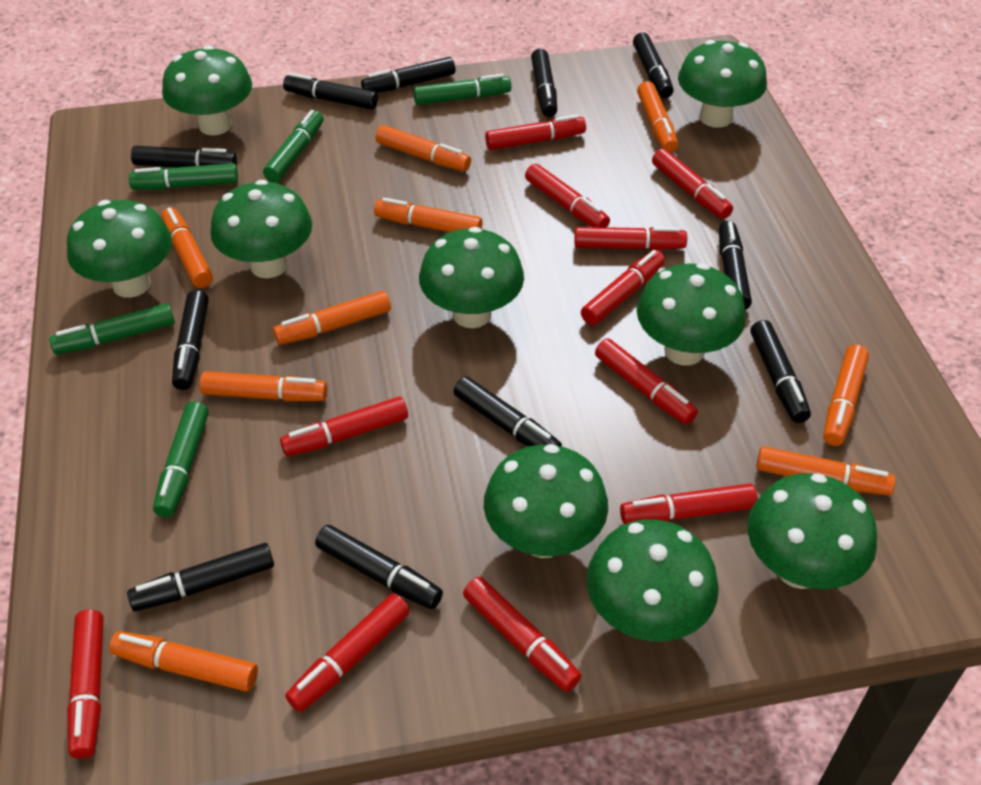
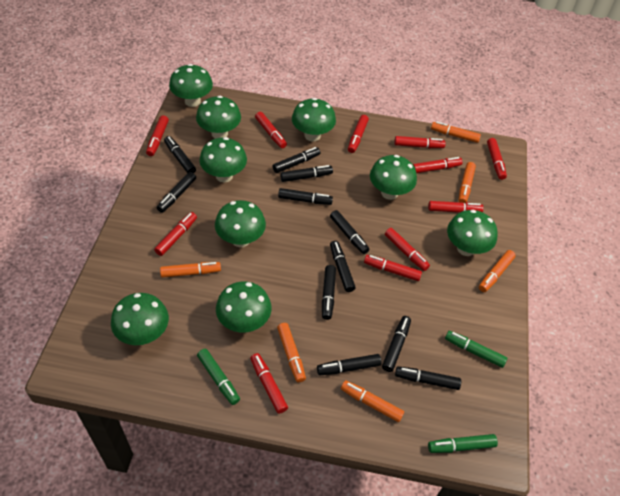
green marker: [49,303,175,355] [128,163,238,190] [153,401,209,517] [263,110,324,183] [413,74,511,105] = 5 -> [197,349,240,405] [428,434,498,453] [445,331,507,368] = 3
orange marker: [109,631,258,692] [161,207,213,288] [200,371,327,402] [273,291,391,345] [374,197,482,232] [375,125,471,171] [637,81,678,153] [756,446,896,496] [823,344,869,446] = 9 -> [160,262,221,278] [277,323,306,382] [341,380,404,422] [431,122,481,143] [458,162,476,203] [479,250,516,292] = 6

